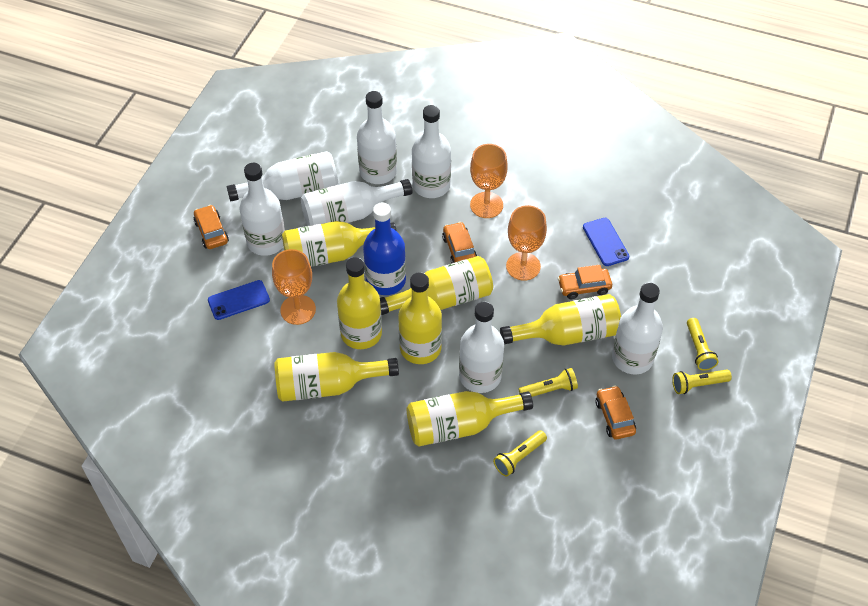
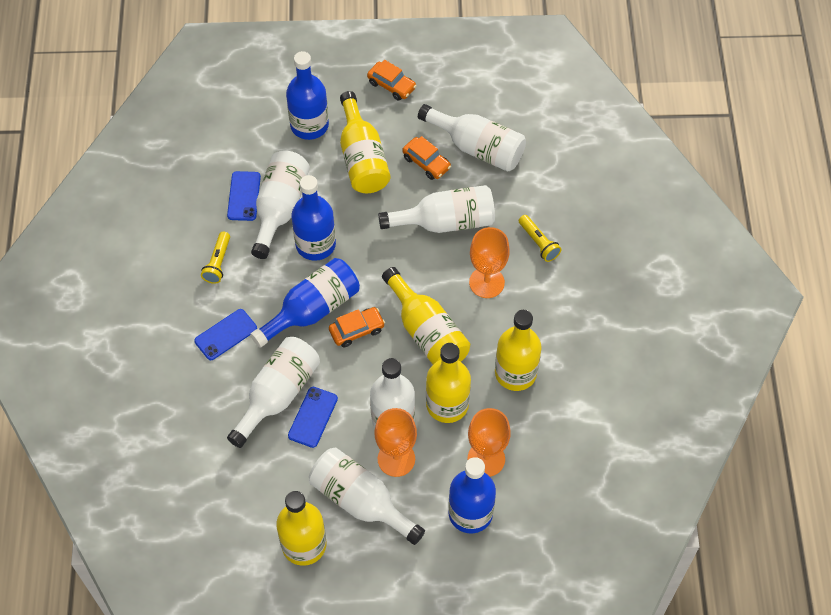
blue bottle: [363,203,406,295] = 1 -> [250,258,360,348] [286,51,329,140] [291,175,336,261] [448,457,496,533] = 4
blue phone: [208,280,270,320] [583,218,629,266] = 2 -> [194,309,257,360] [227,171,261,221] [288,387,338,448] = 3
orange car: [194,205,229,249] [442,222,477,263] [558,265,612,299] [596,385,636,440] = 4 -> [329,307,385,347] [367,60,417,101] [402,136,451,180] = 3
white bottle: [227,151,338,201] [239,163,285,256] [301,179,412,226] [357,91,397,184] [412,105,451,198] [459,302,504,393] [612,283,663,374] = 7 -> [227,337,320,448] [251,150,310,259] [309,448,425,545] [370,358,415,428] [378,185,495,233] [418,104,526,172] = 6
yellow bottle: [274,352,399,402] [282,221,397,267] [337,257,382,349] [380,256,493,315] [398,272,442,364] [407,391,533,446] [500,294,621,346] = 7 -> [276,491,326,566] [340,91,391,193] [382,267,470,364] [426,343,471,423] [495,310,541,391] = 5
yellow flashlight: [493,430,547,477] [519,368,578,397] [672,370,732,394] [687,318,719,371] = 4 -> [201,232,230,284] [519,215,562,262] = 2

